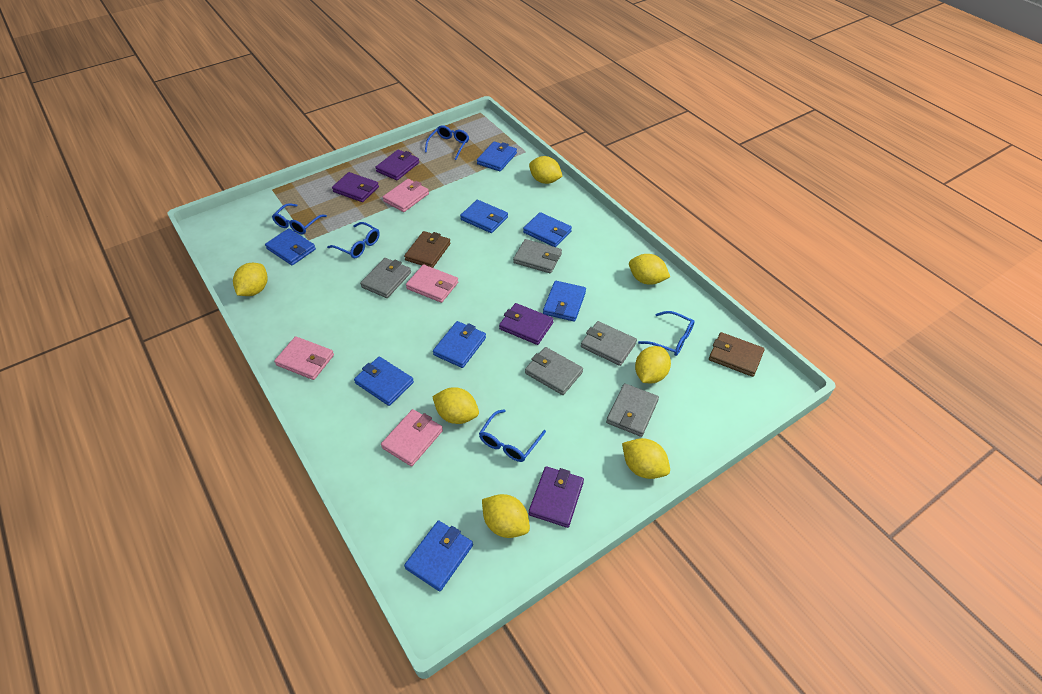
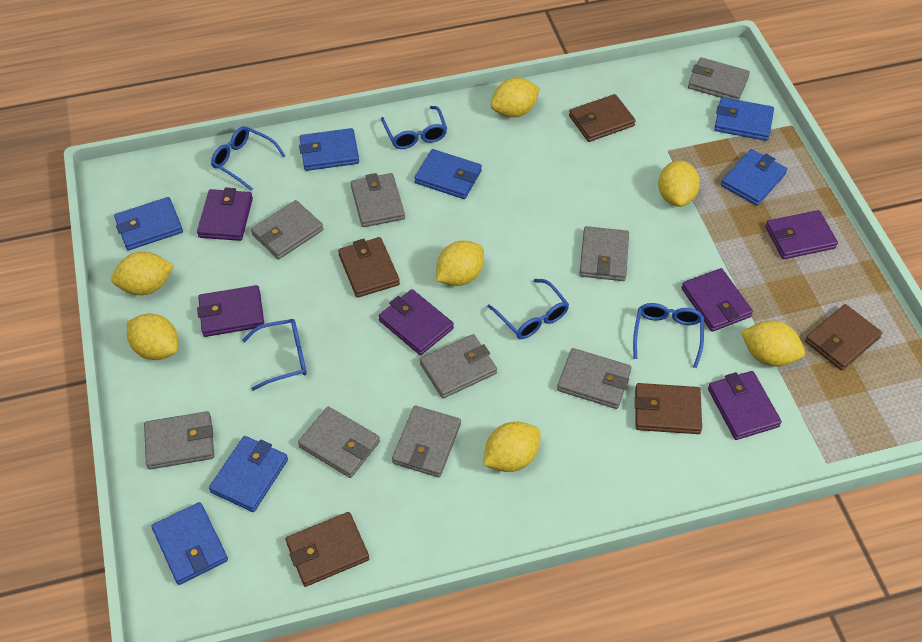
blue wallet: [265,228,316,265] [354,357,414,406] [404,520,473,591] [433,321,486,368] [460,200,508,233] [477,141,517,171] [523,212,572,247] [543,281,586,322] = 8 -> [114,197,183,251] [151,502,228,585] [209,436,288,512] [299,128,359,171] [414,149,482,199] [714,97,774,141] [721,149,787,206] = 7
brown wallet: [404,231,450,268] [709,332,765,377] = 2 -> [286,512,369,587] [338,237,400,298] [569,94,636,142] [635,383,702,434] [805,304,882,371] = 5
grey wallet: [360,258,411,298] [513,239,562,273] [525,347,583,395] [581,321,637,366] [606,383,659,437] = 5 -> [144,411,214,470] [251,200,323,259] [298,406,380,478] [351,173,405,227] [392,406,461,477] [420,334,497,399] [557,348,632,409] [579,226,629,281] [688,57,750,100] = 9
pink wallet: [274,336,334,380] [381,409,443,466] [383,179,429,212] [406,265,458,303] = 4 -> none = 0
purple wallet: [332,172,379,202] [375,150,419,180] [499,303,554,345] [529,466,584,528] = 4 -> [197,187,253,241] [197,285,264,337] [379,289,454,355] [681,268,753,332] [708,371,782,440] [765,210,838,259] = 6

